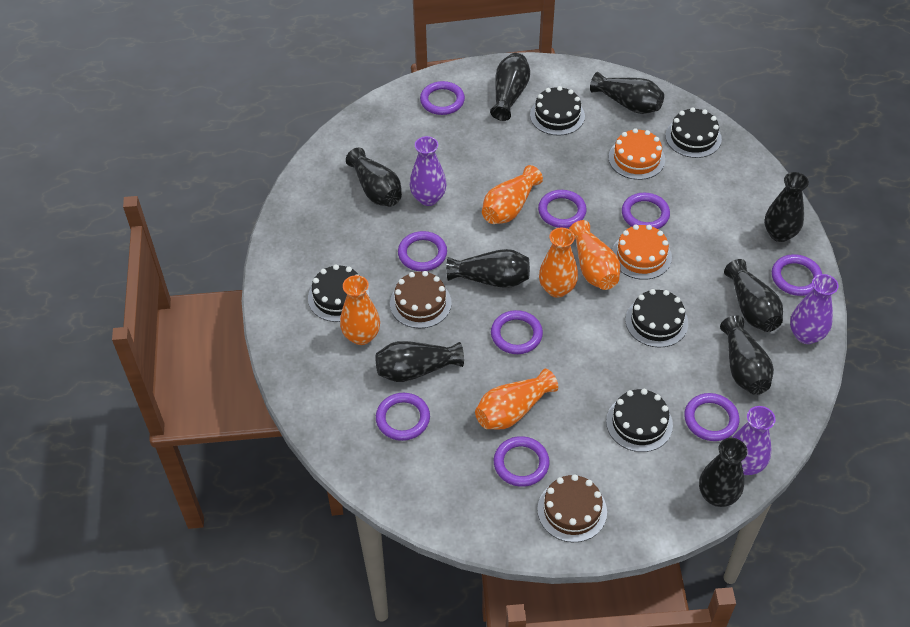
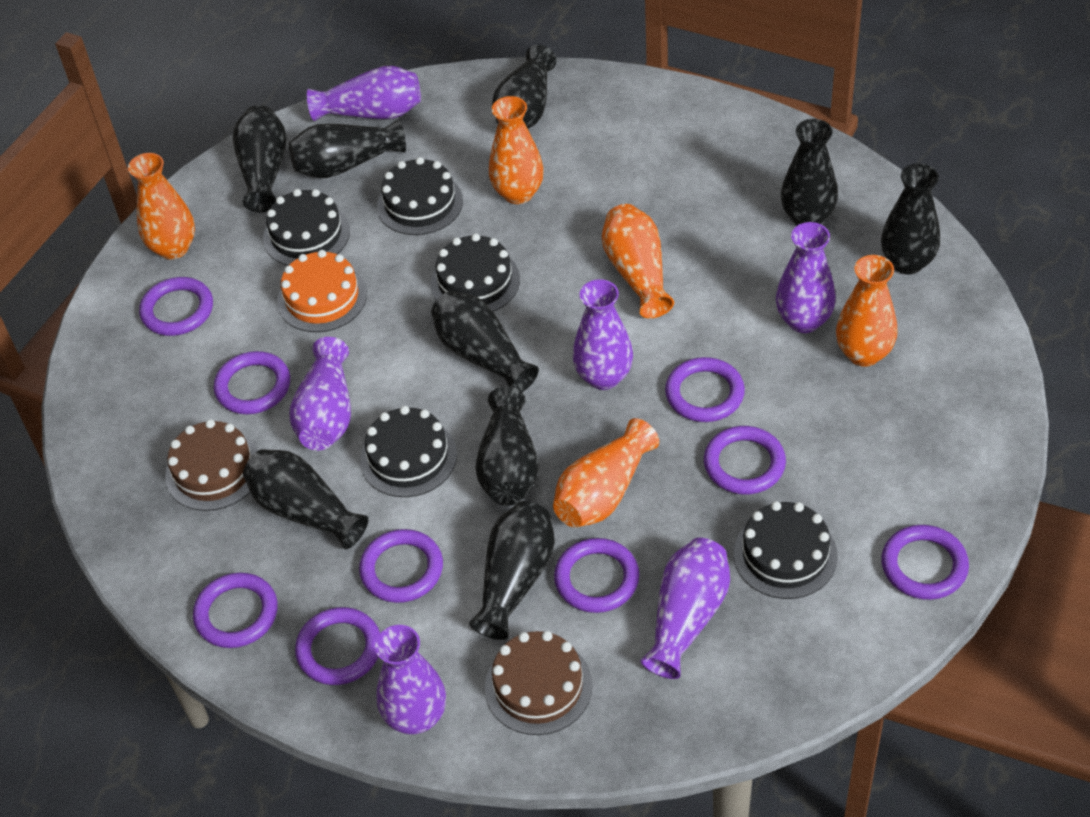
orange cake: [609,128,665,180] [612,225,672,280] = 2 -> [277,250,367,332] = 1
purple vase: [410,136,446,206] [732,406,775,475] [790,274,839,344] = 3 -> [290,337,351,450] [307,66,421,121] [375,625,446,734] [573,279,633,390] [641,538,730,679] [776,222,836,333] = 6

